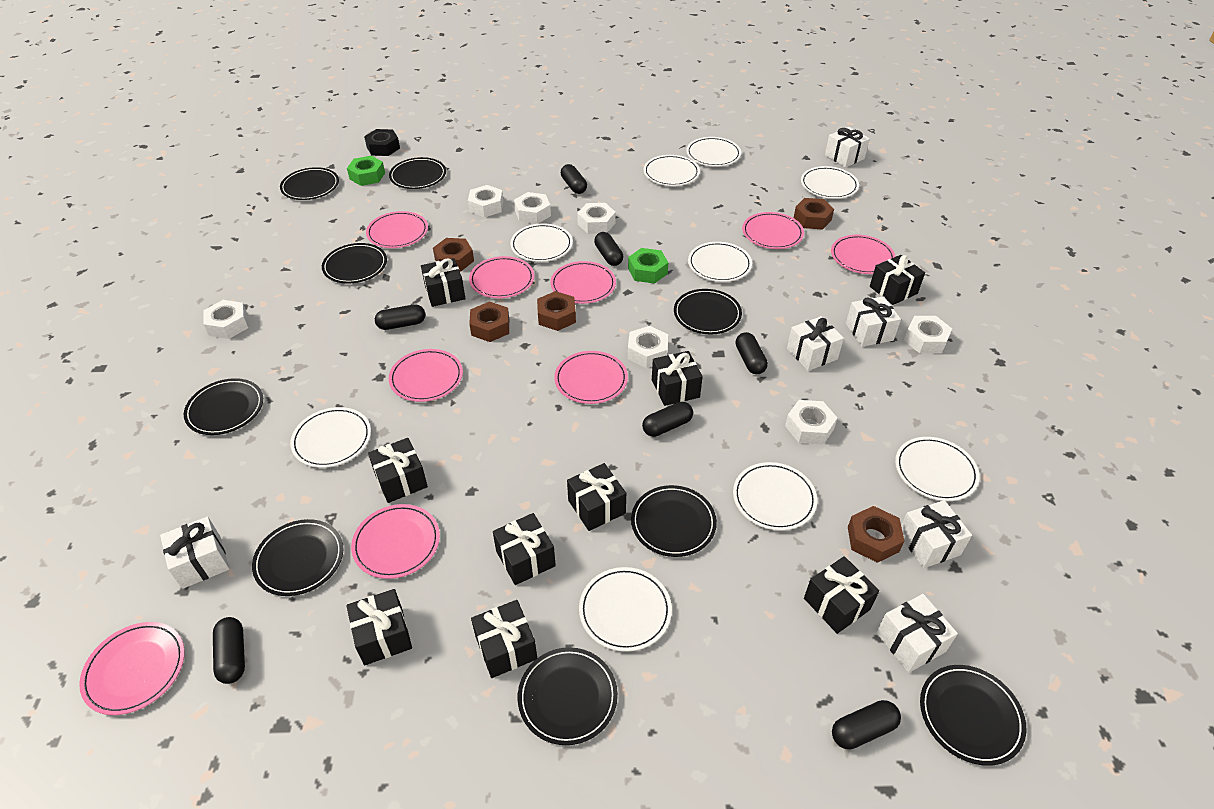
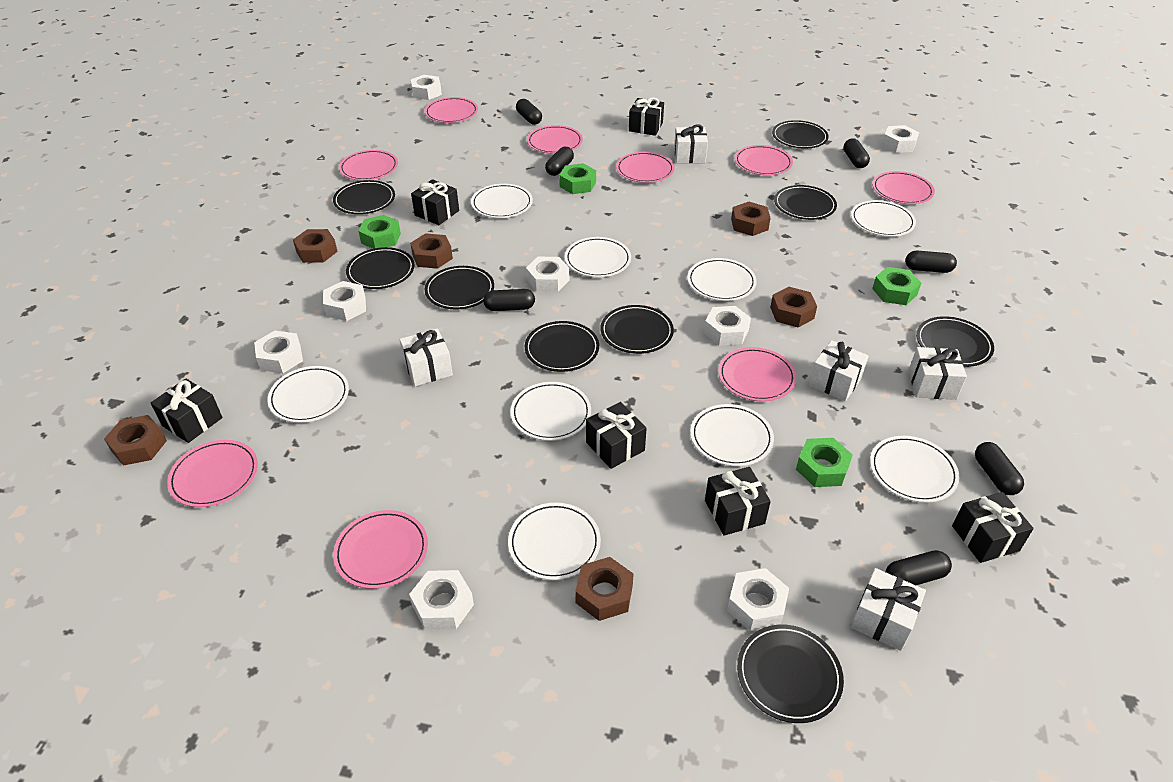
black gift: [346,589,412,665] [368,438,428,503] [421,258,466,307] [471,600,537,678] [493,513,556,585] [567,463,626,531] [652,351,703,406] [804,556,879,634] [870,255,925,305] = 9 -> [151,378,222,443] [411,179,459,225] [586,402,647,469] [629,97,664,136] [705,467,771,536] [952,492,1034,563] = 6
black nut: [364,129,400,156] = 1 -> none = 0
brown nut: [433,238,474,272] [469,301,509,342] [537,291,576,331] [794,198,834,229] [848,506,904,563] = 5 -> [104,415,167,466] [293,229,338,263] [410,233,453,269] [575,557,633,621] [731,201,770,236] [770,287,817,328] = 6
green nut: [347,156,385,186] [628,248,668,284] = 2 -> [358,215,401,249] [559,163,596,194] [796,438,853,487] [872,267,921,305] = 4
white gift: [160,516,229,589] [787,316,844,371] [825,127,870,168] [846,296,901,347] [876,594,958,673] [901,500,972,568] = 6 -> [400,329,453,386] [674,124,708,163] [809,340,869,401] [851,568,926,651] [909,347,967,400] = 5
white nut: [203,300,248,339] [468,185,503,217] [514,192,551,224] [577,203,616,234] [628,326,668,368] [785,400,837,445] [904,316,952,354] = 7 -> [254,331,303,373] [323,281,366,321] [409,570,474,630] [411,75,442,100] [526,257,570,292] [704,306,751,346] [727,568,789,631] [882,125,919,153] = 8

